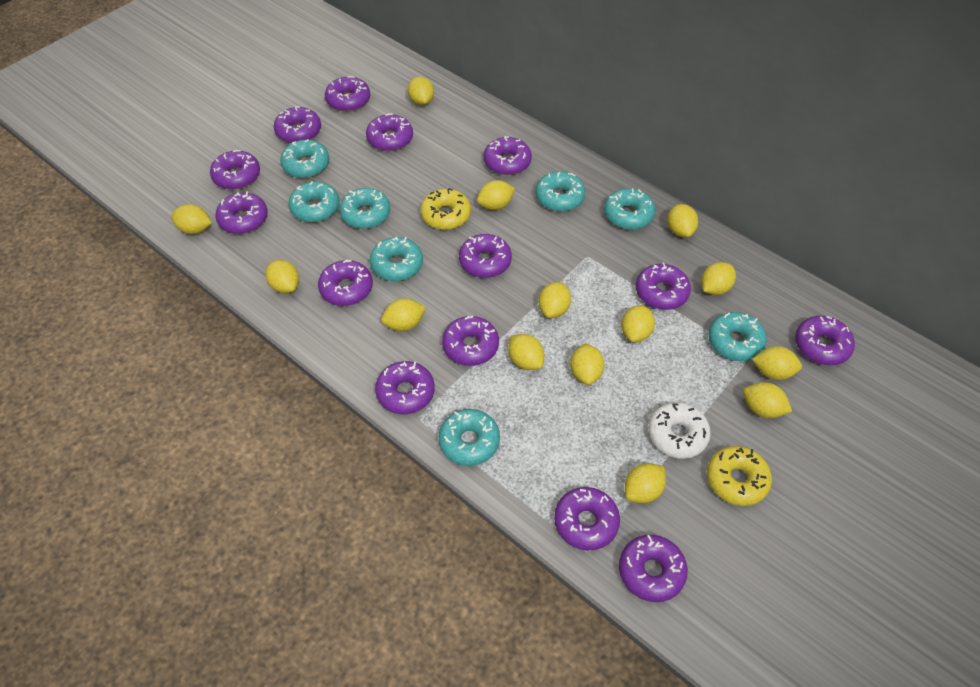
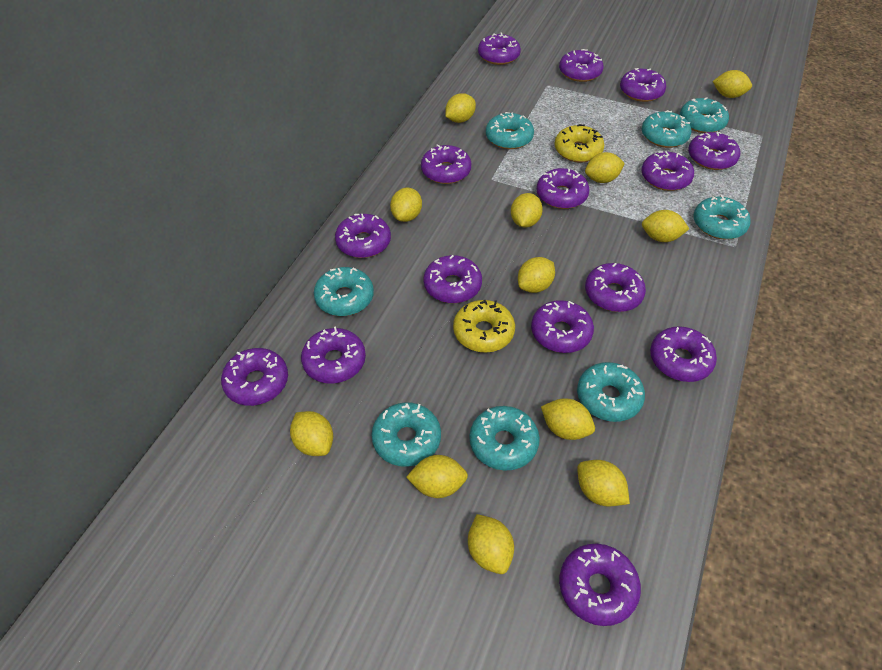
purple donut: [210,150,260,190] [215,191,268,234] [274,106,321,143] [318,260,373,306] [325,76,370,112] [366,113,413,151] [375,361,435,414] [442,316,499,366] [459,234,512,278] [484,136,532,175] [554,487,620,551] [619,535,688,602] [636,262,691,310] [795,316,855,365] = 14 -> [221,348,288,406] [301,326,366,384] [335,214,391,258] [421,144,471,184] [424,255,482,303] [478,33,521,65] [531,300,594,353] [536,168,589,209] [559,49,604,82] [559,544,641,626] [585,263,646,312] [620,68,666,102] [642,151,694,191] [650,326,717,382] [688,132,740,170] = 15
white donut: [648,402,711,459] = 1 -> none = 0
yellow lemon: [171,204,212,234] [265,260,299,293] [381,298,426,331] [408,76,434,106] [477,180,515,210] [508,334,544,370] [539,282,571,318] [570,343,604,385] [621,305,655,343] [625,463,666,503] [667,204,698,237] [701,262,736,295] [743,382,792,418] [752,346,802,380] = 14 -> [290,411,333,456] [390,188,422,222] [406,455,468,498] [445,93,476,123] [468,514,514,574] [511,193,543,228] [518,257,555,293] [541,398,595,440] [577,460,630,507] [585,152,625,183] [642,210,689,242] [713,70,752,98] = 12

